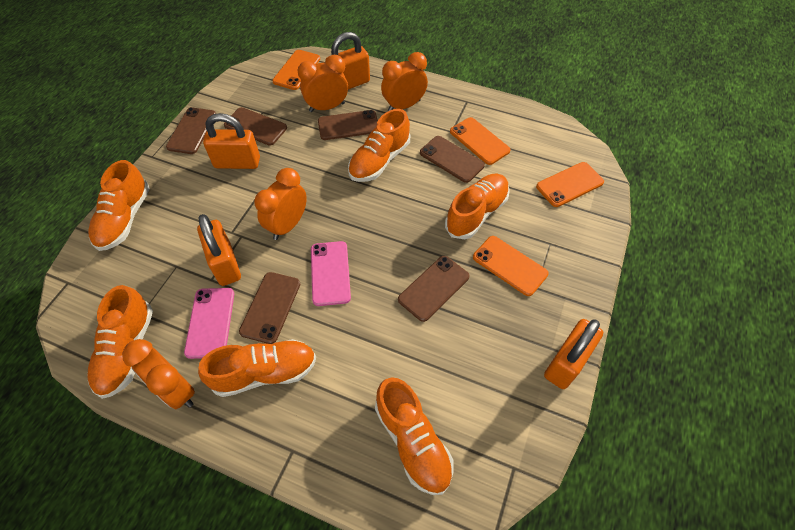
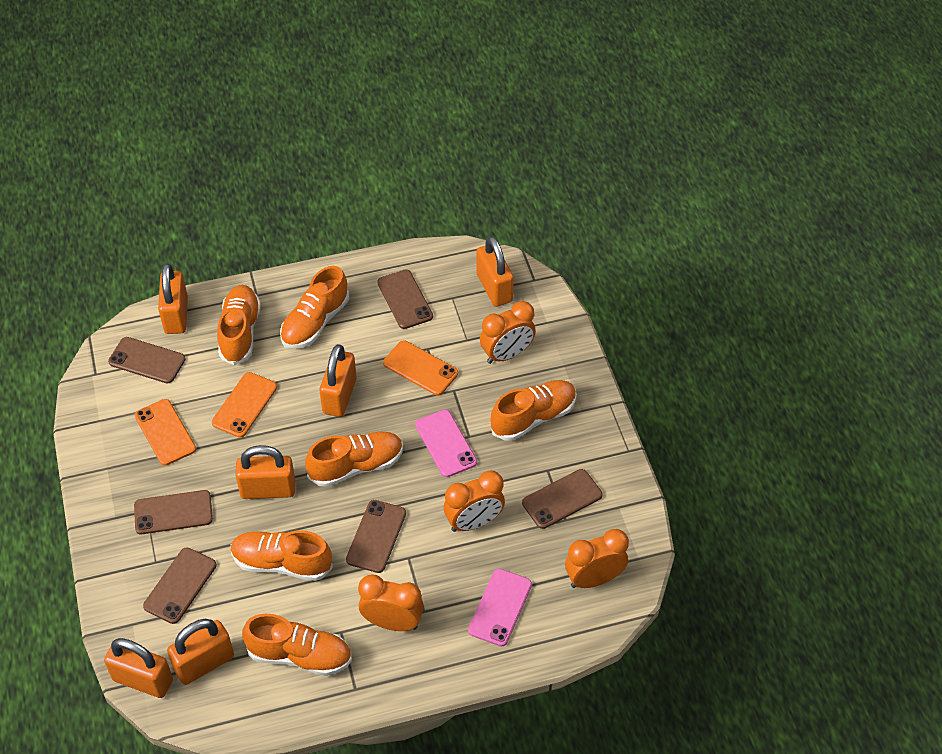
orange padlock: [197,214,241,286] [203,113,260,169] [325,32,370,89] [544,319,603,389] = 4 -> [104,638,173,698] [158,263,188,334] [167,619,234,685] [235,445,295,499] [319,344,357,417] [476,236,514,307] = 6
orange phone: [272,50,320,90] [450,117,511,165] [473,236,549,296] [536,162,604,207] = 4 -> [135,399,196,466] [212,372,277,438] [383,340,458,396] = 3

